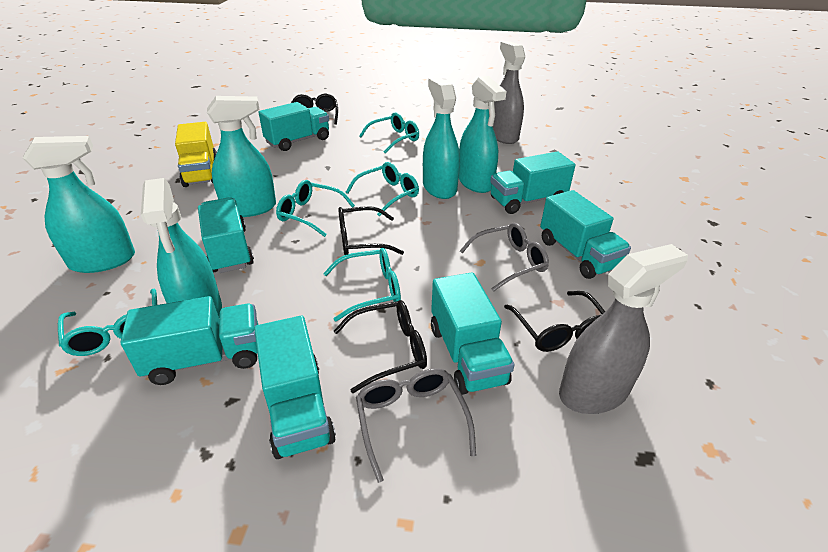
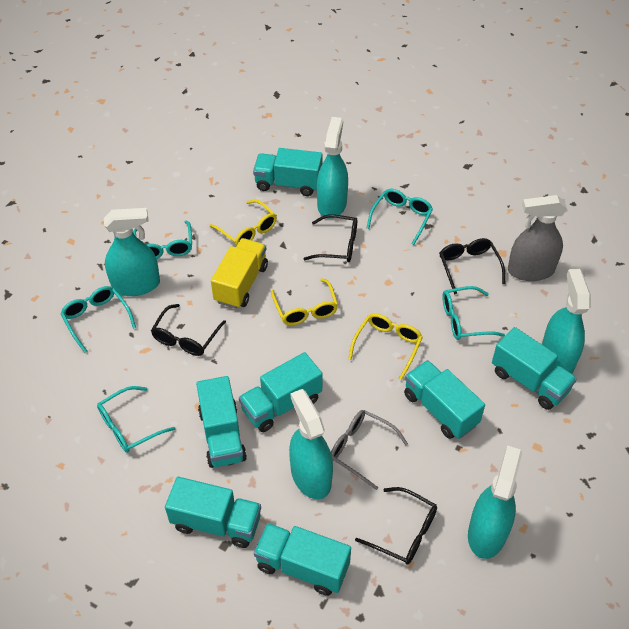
grey glasses: [356,368,476,483] [460,223,549,291] = 2 -> [331,410,408,490] = 1
grey spray bottle: [492,41,525,144] [559,244,688,414] = 2 -> [508,195,567,281] = 1
yellow glasses: none = 0 -> [209,199,277,246] [271,278,338,325] [348,313,423,380] = 3

